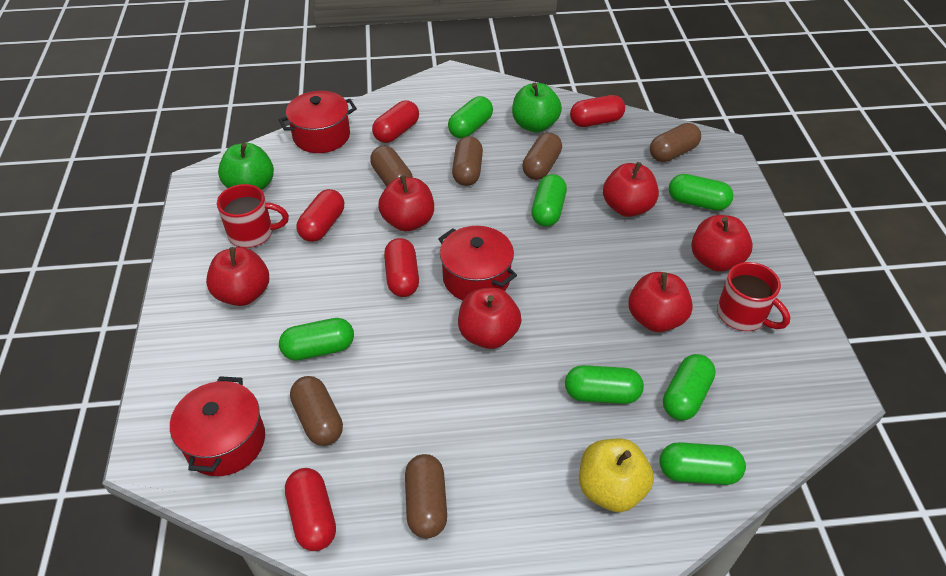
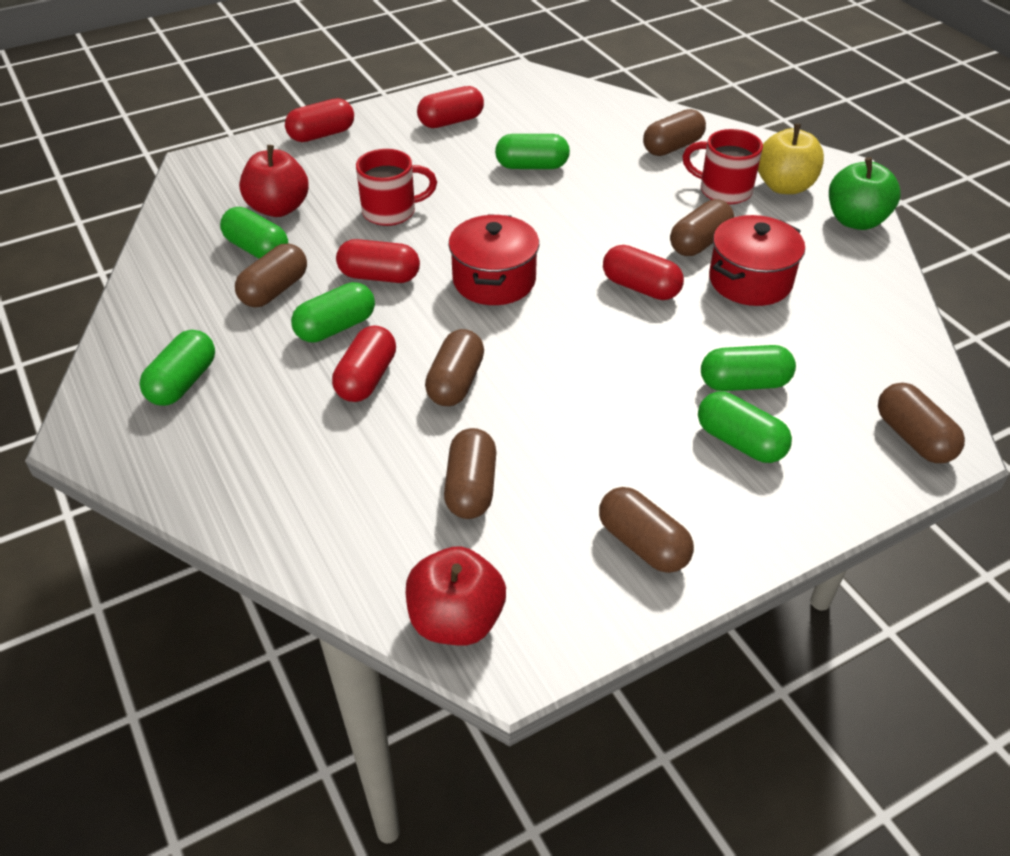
brown capsule: [290,376,343,446] [370,146,413,187] [405,454,447,538] [452,136,483,186] [522,132,562,180] [650,123,701,162] = 6 -> [235,243,307,307] [425,329,484,406] [444,428,496,519] [599,487,694,573] [643,109,706,156] [670,199,734,256] [878,383,965,463] = 7
green apple: [218,143,274,190] [512,83,562,132] = 2 -> [829,157,901,230] = 1
green capsule: [279,318,354,361] [448,96,493,138] [531,174,567,227] [565,365,644,404] [660,442,746,485] [663,354,716,420] [669,174,733,211] = 7 -> [139,330,215,406] [220,207,288,259] [291,282,375,343] [495,134,570,169] [698,391,792,463] [701,345,796,391] = 6
red apple: [206,247,269,306] [378,175,434,231] [458,287,522,349] [603,162,659,217] [629,272,693,332] [691,215,753,272] = 6 -> [239,145,309,217] [406,546,506,645] = 2
red pot: [170,376,265,476] [278,91,357,153] [438,226,517,300] = 3 -> [448,214,539,305] [709,215,805,306] = 2

